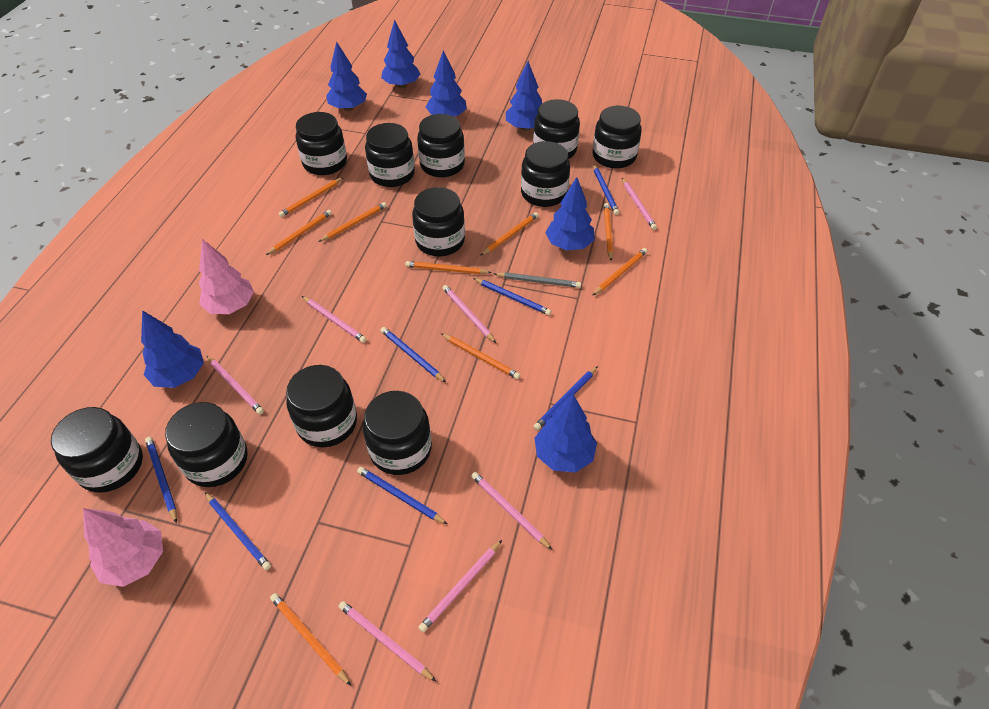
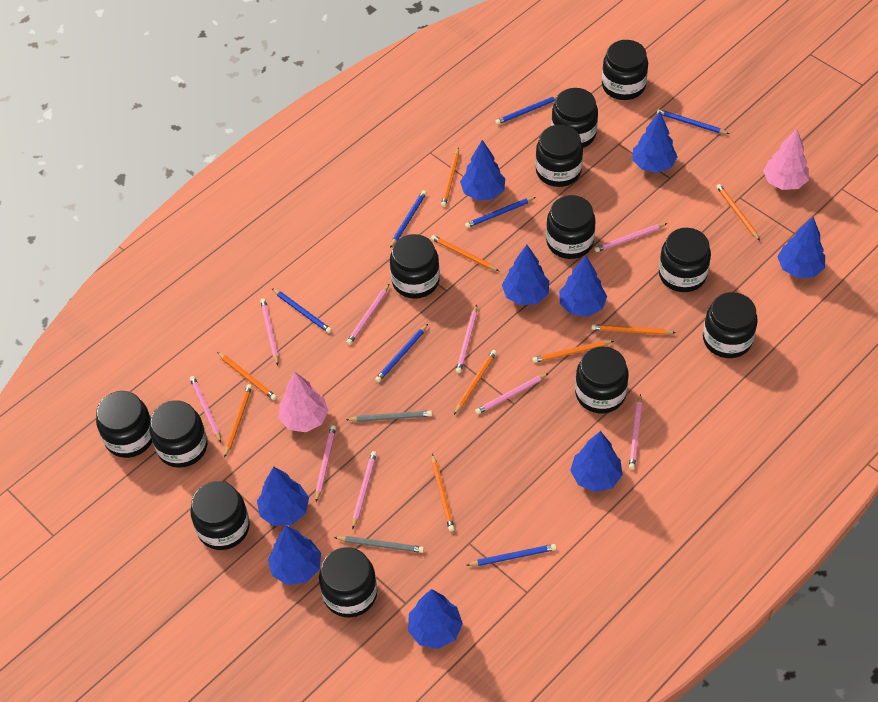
black jar: [51,407,143,493] [165,402,248,487] [286,365,357,447] [296,112,347,175] [363,391,432,475] [365,123,415,187] [412,187,465,257] [417,114,465,177] [521,141,570,207] [533,99,580,159] [593,106,642,169] = 11 -> [96,391,152,458] [150,400,207,468] [190,481,250,550] [319,547,377,618] [390,234,440,299] [536,125,583,187] [546,195,596,259] [551,88,598,148] [575,346,629,413] [602,40,648,100] [659,228,711,292] [703,292,758,358] = 12
blue tree: [141,310,204,388] [326,41,367,111] [381,19,421,88] [426,50,467,116] [506,61,542,131] [535,394,597,472] [546,177,595,251] = 7 -> [257,467,309,526] [268,525,321,585] [408,589,463,649] [460,140,505,200] [502,245,549,305] [559,255,607,317] [570,431,623,492] [632,112,677,173] [778,217,825,278] = 9
grey pencil: [494,272,581,288] = 1 -> [334,536,424,553] [346,411,432,422] = 2
pink pencil: [207,356,264,414] [302,296,366,343] [339,601,437,682] [418,540,502,632] [443,285,496,343] [471,472,552,550] [622,178,657,230] = 7 -> [190,376,221,442] [260,298,279,365] [315,425,336,502] [346,283,390,345] [352,451,377,530] [456,305,477,373] [475,373,549,414] [594,223,667,252] [629,394,642,469] = 9

